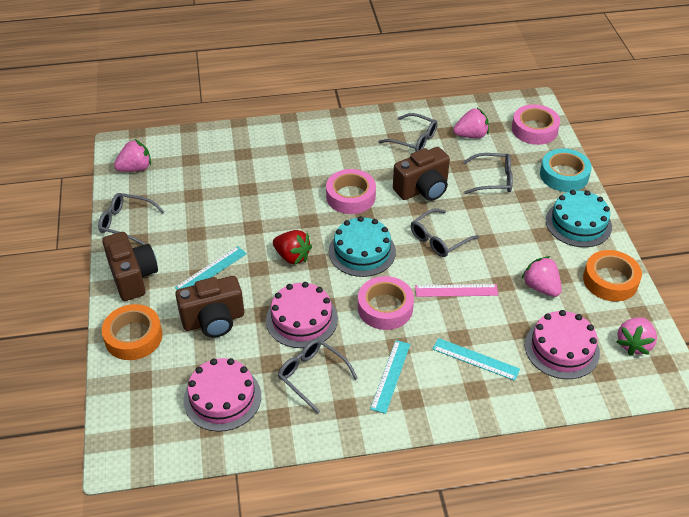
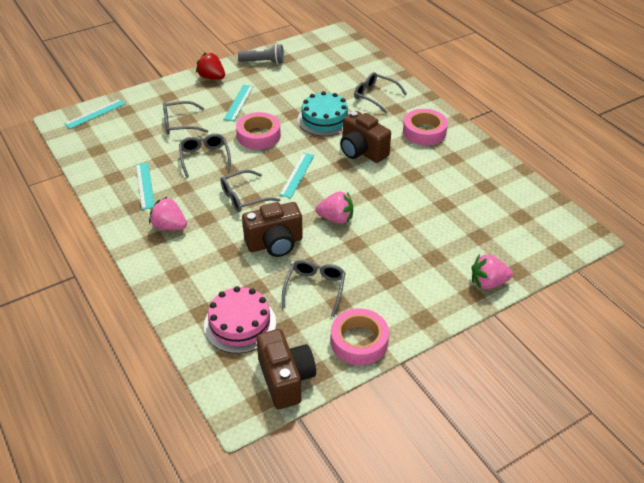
grey flashlight: none = 0 -> [238,44,284,64] = 1
orange tape: [102,304,162,360] [583,250,642,302] = 2 -> none = 0
pink cake: [184,358,261,432] [266,282,338,348] [525,310,600,379] = 3 -> [204,286,276,353] = 1
pink ruler: [415,284,498,297] = 1 -> none = 0
pink strawberry: [114,139,151,172] [453,108,489,138] [521,256,562,297] [616,317,657,355] = 4 -> [149,196,187,230] [316,192,353,224] [472,254,513,290] = 3
turquoise cake: [329,216,396,277] [546,190,612,247] = 2 -> [297,91,350,136] = 1
turquoise ruler: [175,246,247,290] [370,340,410,414] [432,338,520,381] = 3 -> [64,99,125,129] [136,163,155,210] [223,85,254,121] [279,153,314,198] = 4
turquoise tape: [540,148,592,192] = 1 -> none = 0

